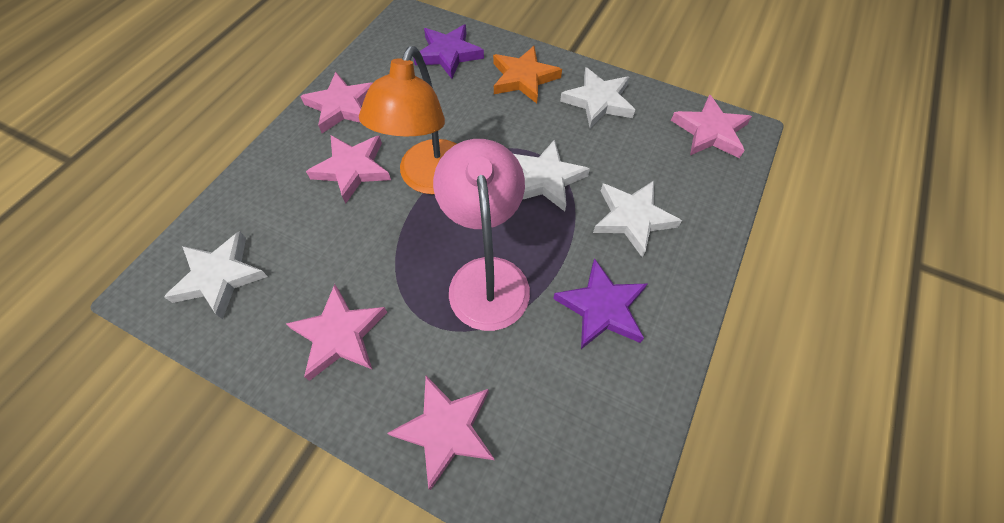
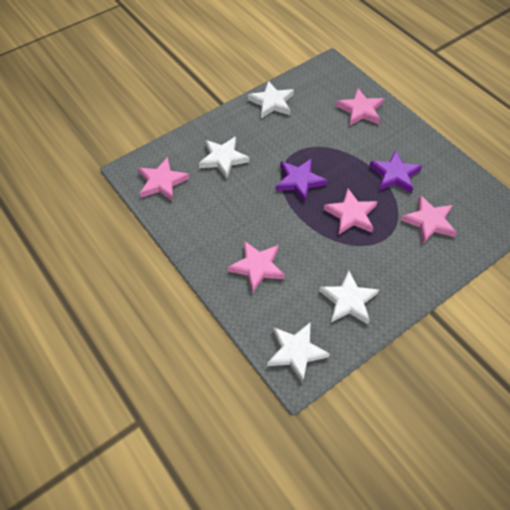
orange lamp: [359,46,456,194] = 1 -> none = 0
orange star: [493,46,562,104] = 1 -> none = 0
pink lamp: [433,139,530,331] = 1 -> none = 0

